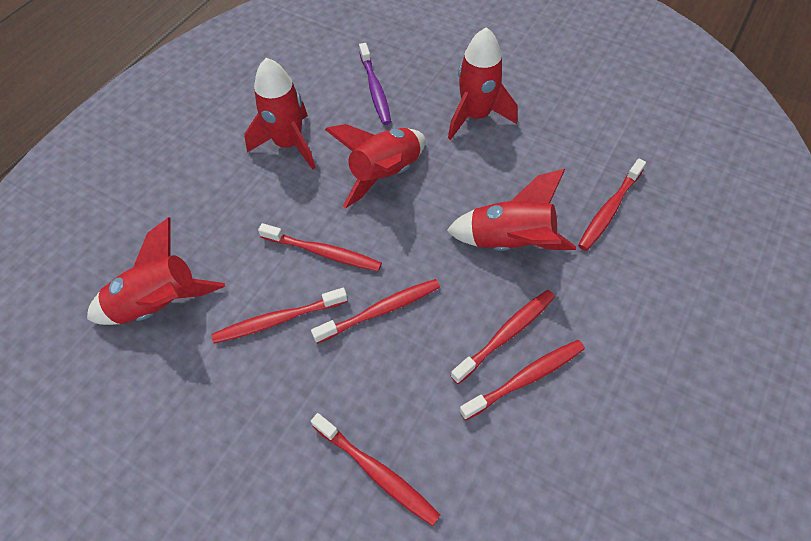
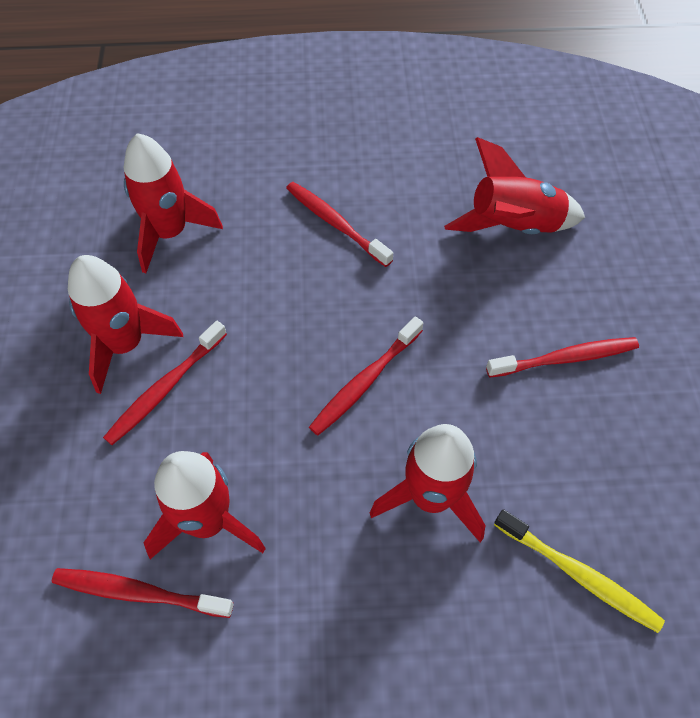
purple toothbrush: [359,43,391,125] = 1 -> none = 0
red toothbrush: [211,288,348,343] [258,223,382,271] [311,279,440,344] [311,413,440,526] [451,290,555,384] [459,340,585,420] [578,159,646,251] = 7 -> [52,568,234,618] [103,321,227,445] [286,182,393,267] [309,316,423,435] [486,337,639,378] = 5
yellow toothbrush: none = 0 -> [494,509,665,633] = 1

